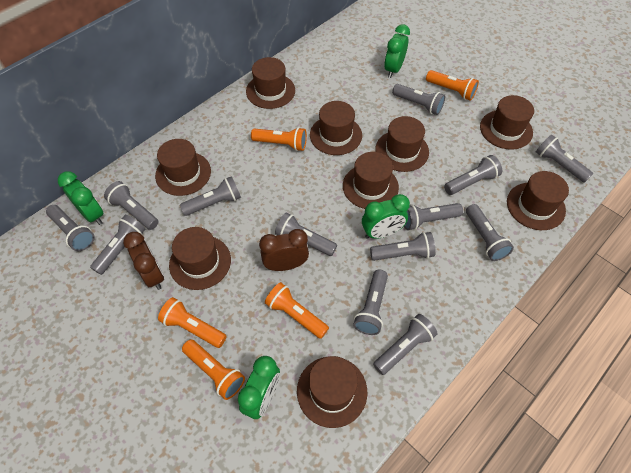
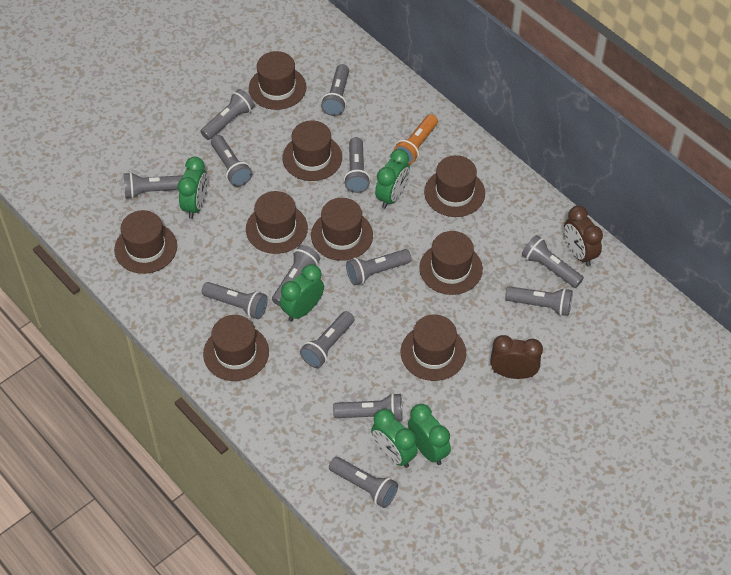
green clock: [58,171,104,225] [238,356,280,419] [362,194,410,239] [384,24,410,78] = 4 -> [178,157,208,219] [280,264,324,322] [371,409,418,468] [375,149,410,209] [408,404,451,465] = 5
orange flashlight: [158,297,227,348] [182,340,245,400] [251,127,307,151] [265,282,329,339] [426,70,479,101] = 5 -> [394,114,438,164] = 1

